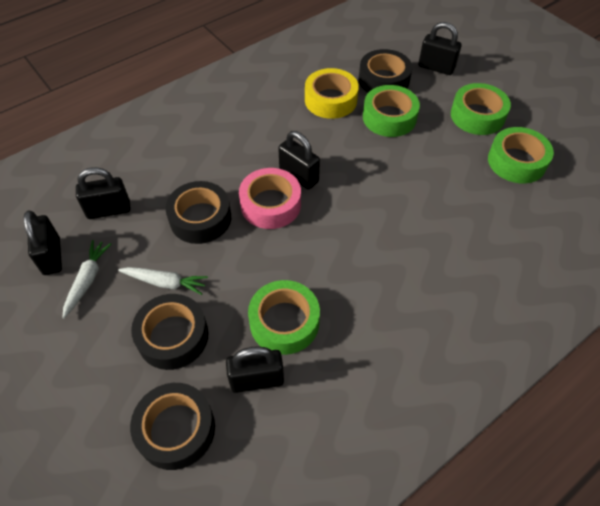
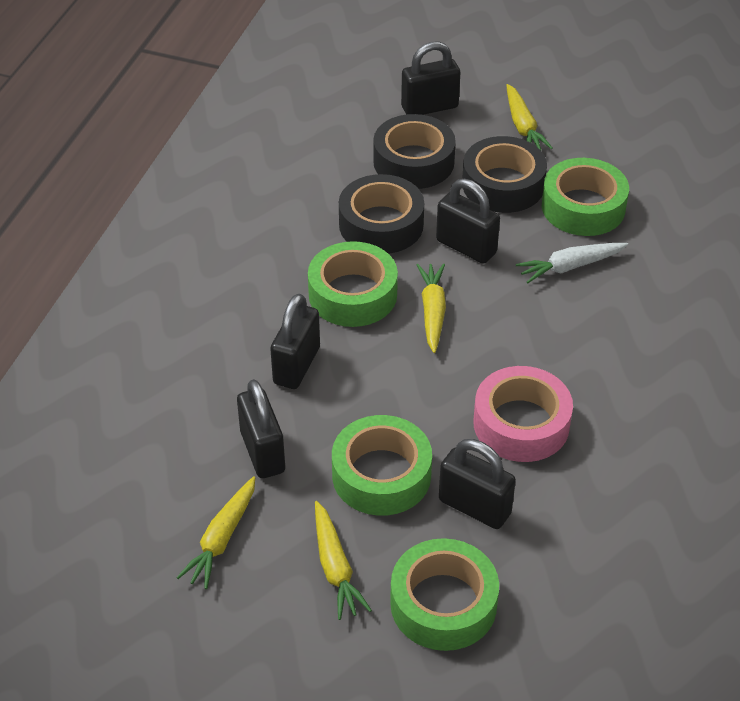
black tape: [130,383,215,470] [131,294,209,370] [165,181,231,244] [359,49,413,93] = 4 -> [339,174,424,254] [373,114,456,189] [462,136,547,213] = 3
white carrot: [62,240,112,319] [118,267,208,295] = 2 -> [516,243,628,283] = 1
yellow carrot: none = 0 -> [176,476,255,589] [315,501,372,620] [417,263,446,353] [506,84,553,150] = 4
yellow tape: [305,68,359,119] = 1 -> none = 0

